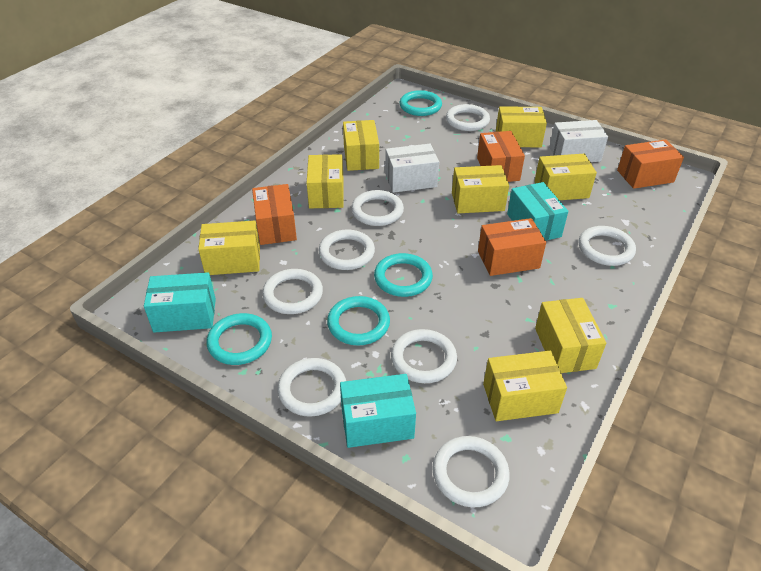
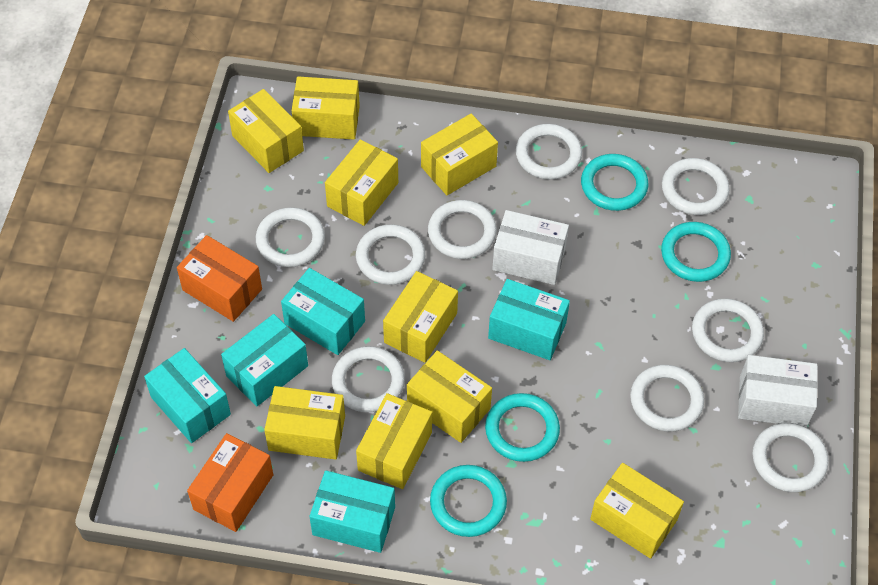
orange box: [252,184,297,245] [477,131,525,182] [478,218,546,276] [617,139,684,189] = 4 -> [177,235,262,322] [187,433,273,532] = 2
turquoise box: [144,272,216,333] [340,374,416,448] [507,182,568,241] = 3 -> [144,348,231,443] [221,314,308,406] [281,268,365,355] [309,470,395,553] [488,279,570,360] = 5
white ring: [262,269,323,314] [277,358,346,417] [319,229,375,270] [351,190,404,226] [391,329,457,383] [432,436,510,508] [446,104,490,131] [578,226,636,266] = 8 -> [256,207,325,267] [332,346,405,412] [356,224,425,285] [428,200,497,259] [516,124,582,179] [630,365,704,432] [662,158,730,215] [692,299,764,362] [752,423,828,492] = 9
yellow box: [198,220,260,275] [307,154,343,208] [343,120,379,171] [452,165,509,213] [483,351,567,421] [496,106,547,147] [534,154,597,200] [535,298,606,373] = 8 -> [228,89,304,173] [264,386,345,460] [292,76,360,140] [325,139,398,226] [356,393,432,489] [383,271,458,363] [407,351,492,443] [421,114,498,195] [590,463,684,559] = 9

